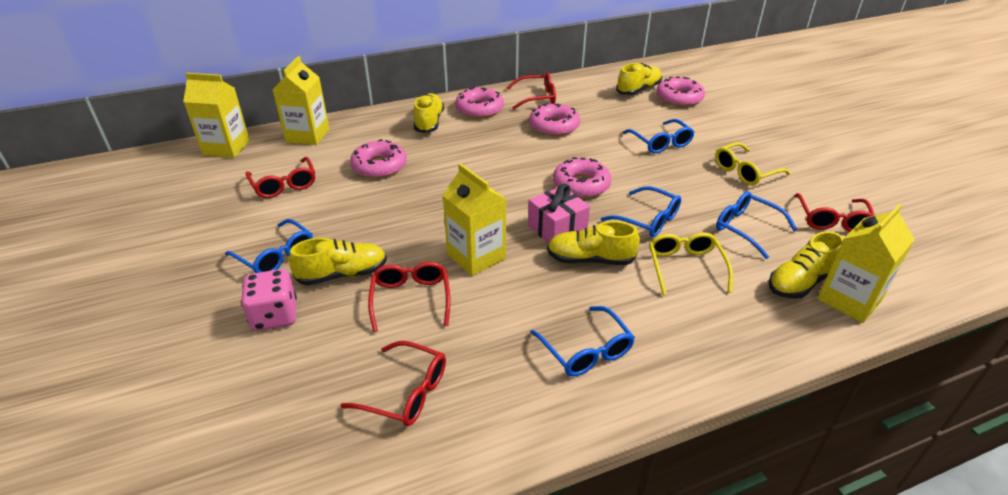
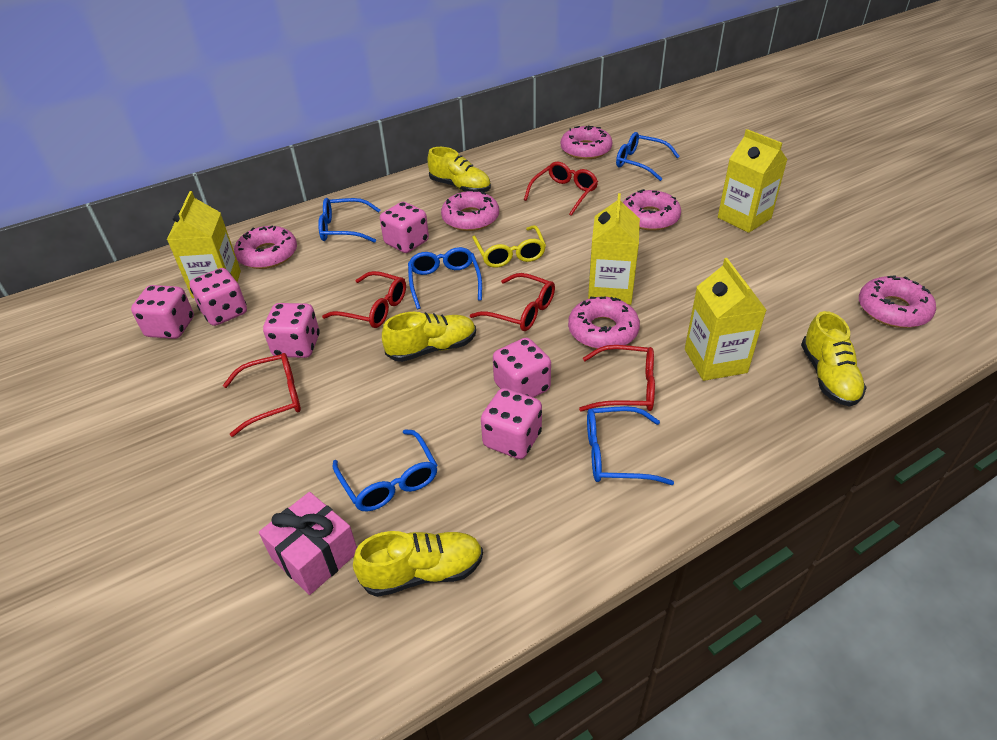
pink dice: [241,269,297,331] = 1 -> [131,285,194,339] [190,268,247,326] [263,303,320,358] [380,202,429,253] [481,388,542,459] [493,338,551,398] = 6
pink donut: [350,139,407,178] [455,87,504,118] [529,103,580,136] [553,157,611,198] [656,77,705,107] = 5 -> [234,225,297,269] [441,190,499,231] [561,126,613,160] [568,296,640,349] [623,189,681,231] [859,275,936,328] = 6
yellow glasses: [649,232,733,295] [715,142,791,185] = 2 -> [472,225,546,268] = 1
yellow shoe: [289,238,387,286] [413,93,444,133] [547,221,640,265] [616,63,662,95] [769,231,844,299] = 5 -> [353,531,483,597] [382,312,476,362] [428,147,491,192] [801,311,867,407] = 4

